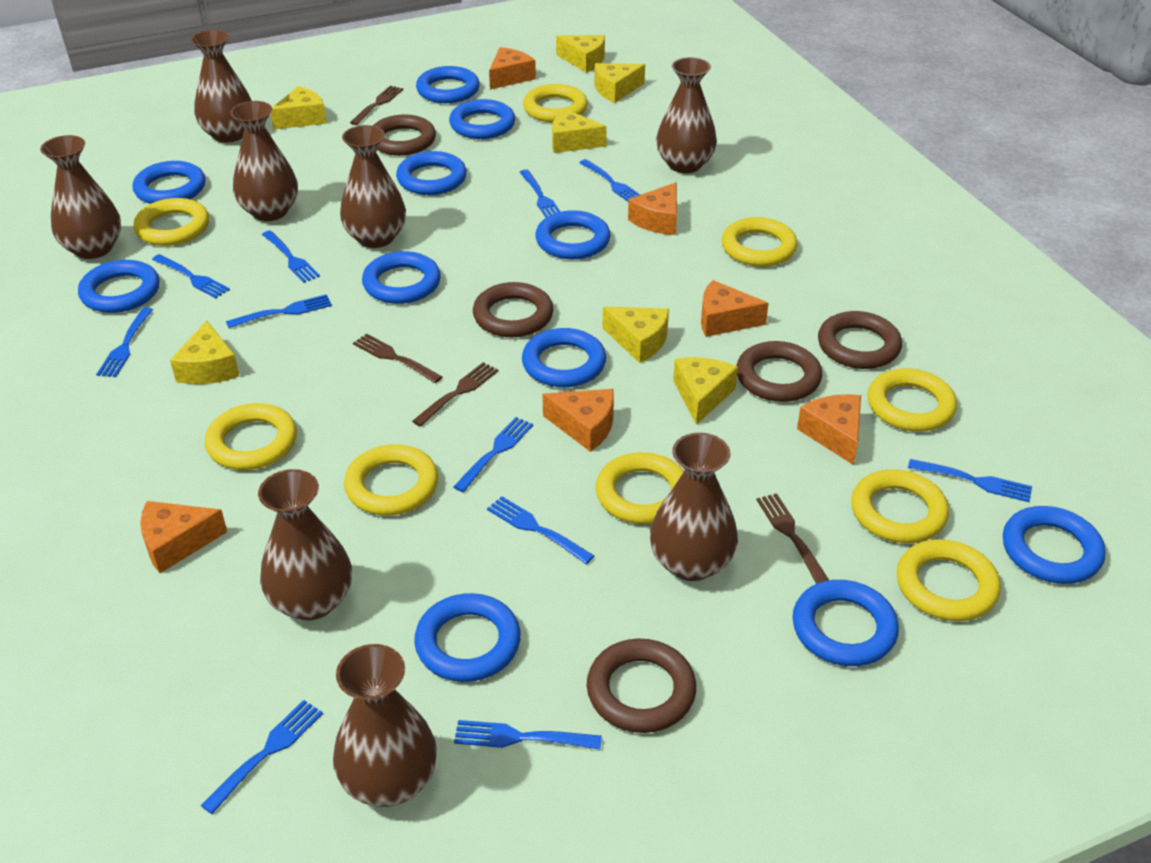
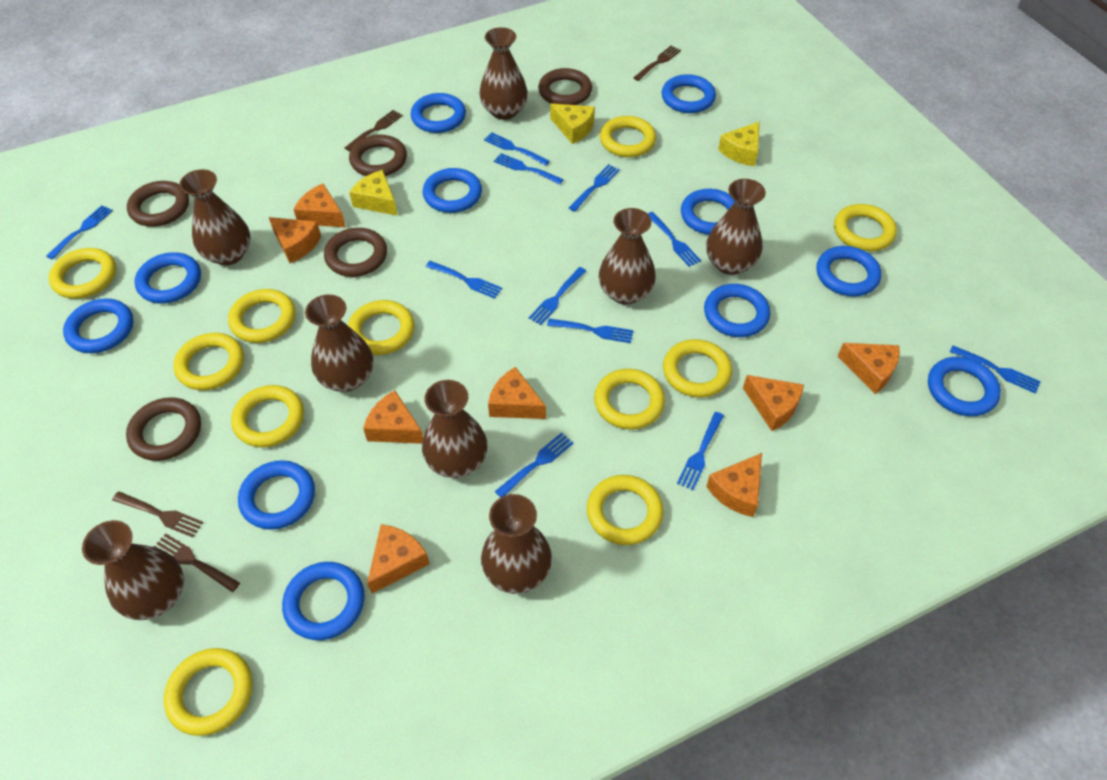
orange cheese: [140,501,227,573] [489,47,536,90] [543,389,614,452] [628,182,677,235] [701,280,769,337] [797,394,861,465] = 6 -> [269,217,321,263] [294,184,346,227] [363,390,423,444] [367,524,430,594] [488,367,546,419] [706,453,762,517] [743,375,804,431] [837,343,900,394] = 8
yellow cheese: [170,320,239,384] [271,86,327,130] [552,109,607,153] [556,35,605,73] [594,63,645,103] [603,307,669,363] [673,357,738,425] = 7 -> [349,170,398,216] [550,103,595,144] [718,121,760,166] = 3
yellow ring: [133,198,209,246] [205,403,297,470] [344,445,438,515] [523,84,588,123] [596,452,684,524] [722,217,798,267] [851,469,949,543] [867,368,957,432] [897,539,1001,621] = 9 -> [49,248,116,299] [164,648,253,736] [173,333,244,390] [228,289,295,343] [231,385,304,447] [348,300,415,355] [587,475,663,545] [594,369,665,429] [600,116,656,157] [663,339,732,398] [834,204,897,251] = 11

